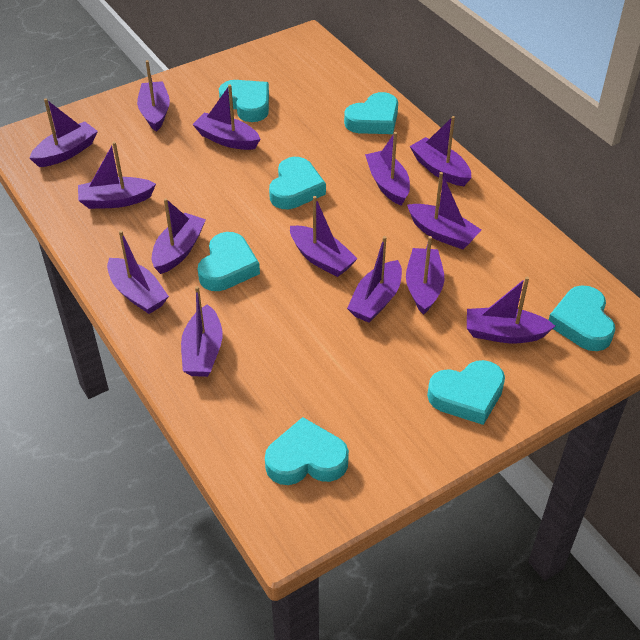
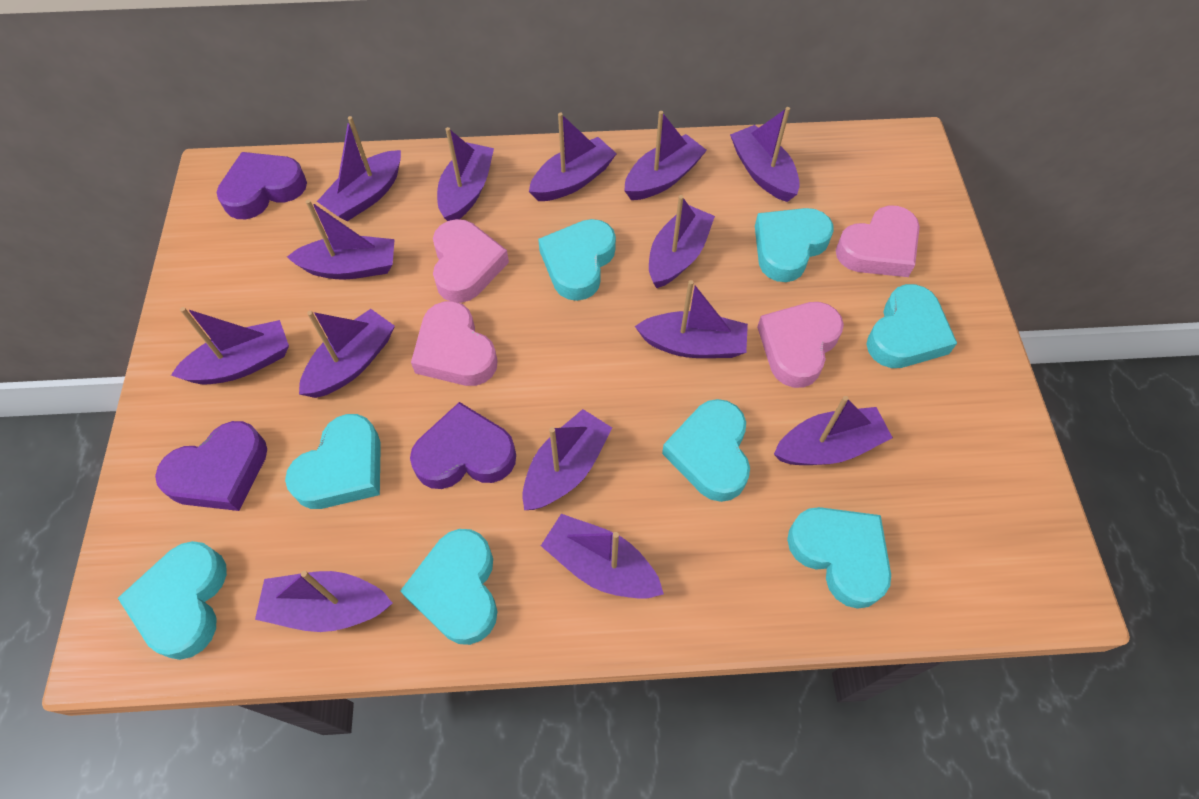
pink heart: none = 0 -> [411,301,498,386] [433,219,509,303] [757,302,844,388] [836,206,920,277] = 4
purple heart: none = 0 -> [155,421,267,511] [216,152,307,219] [410,402,516,489] = 3
turquoise heart: [198,232,260,291] [219,80,269,122] [265,417,349,485] [269,157,326,209] [344,92,398,134] [427,360,505,425] [549,285,615,351] = 7 -> [118,541,227,660] [285,414,381,509] [400,529,497,645] [538,219,616,301] [662,399,750,502] [755,208,834,282] [787,507,891,609] [866,284,957,368] = 8

